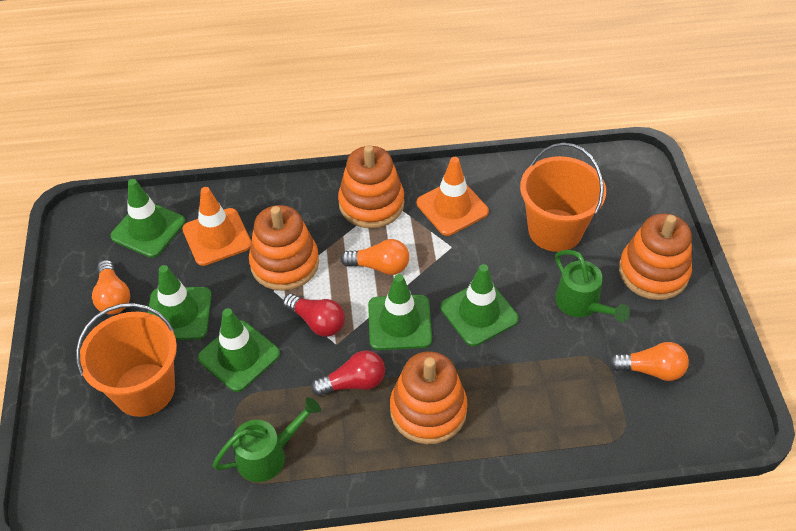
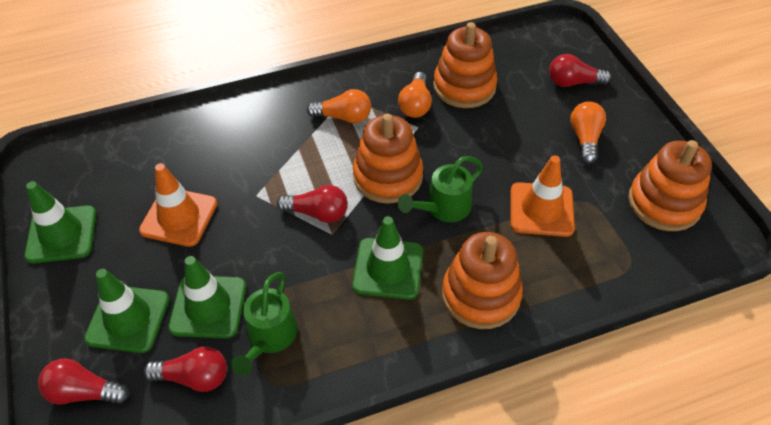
green traffic cone: [111,179,185,258] [148,265,212,340] [198,308,280,392] [368,274,432,350] [440,264,519,346] = 5 -> [24,181,97,264] [84,269,170,353] [168,256,246,339] [352,216,423,300] = 4
orange bucket: [76,303,177,417] [520,142,606,252] = 2 -> none = 0
red light bulb: [283,294,345,337] [311,351,385,396] = 2 -> [38,358,129,404] [144,347,227,392] [277,185,348,223] [549,54,612,87] = 4

